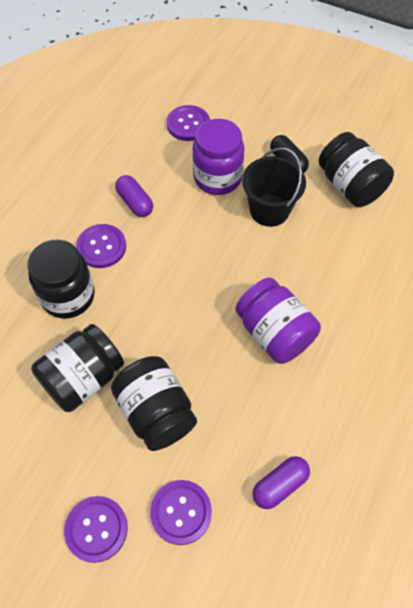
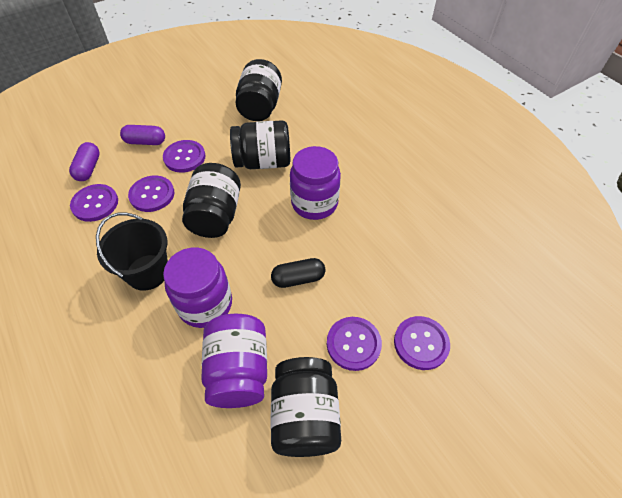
purple button: [64,496,128,563] [76,224,126,268] [150,480,212,545] [167,105,210,141] = 4 -> [70,184,118,222] [128,176,174,212] [163,140,206,173] [327,317,382,371] [394,316,450,370] = 5
purple jar: [192,119,244,195] [235,278,321,364] = 2 -> [163,247,232,328] [201,314,267,408] [290,146,341,220] = 3

